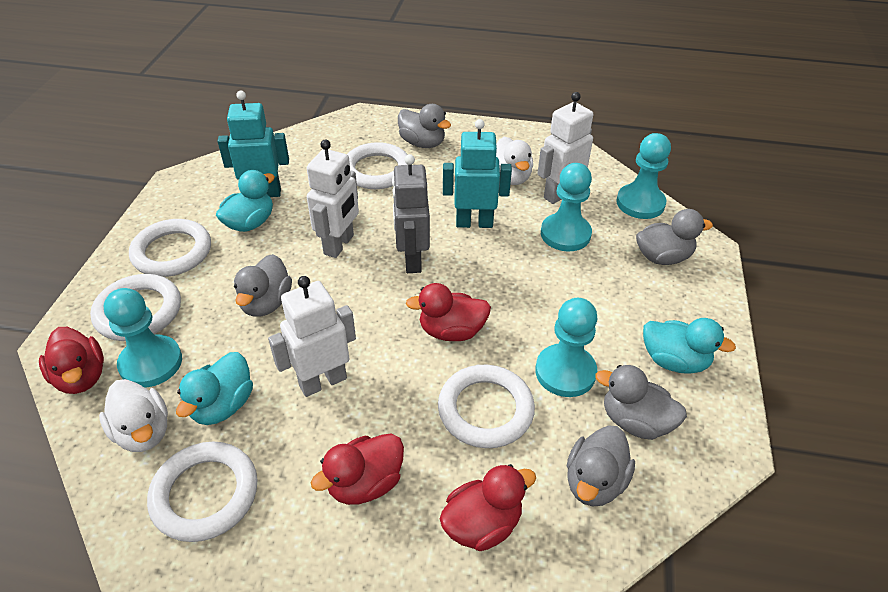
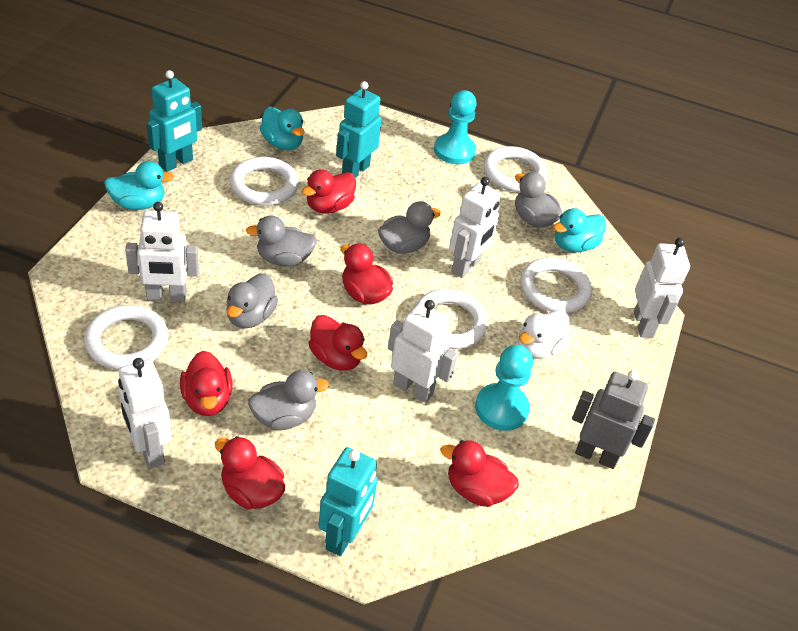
red duck: [39,327,104,394] [311,433,404,505] [406,283,491,341] [440,464,536,551] = 4 -> [180,351,233,416] [215,436,285,509] [301,169,356,213] [308,315,367,370] [341,243,393,304] [441,440,519,507] = 6
turquoise pawn: [104,288,182,388] [535,298,598,397] [541,163,592,251] [616,133,671,219] = 4 -> [434,90,477,164] [475,345,533,431] = 2
turquoise robot: [217,91,289,197] [443,119,512,228] = 2 -> [147,70,202,172] [318,447,378,556] [336,81,382,178] = 3
white duck: [99,379,168,452] [496,137,533,185] = 2 -> [518,310,570,359] = 1
white robot: [268,276,356,397] [307,140,359,258] [537,92,593,204] = 3 -> [118,358,172,468] [125,202,199,302] [388,300,458,403] [449,177,501,278] [634,238,690,338] = 5

